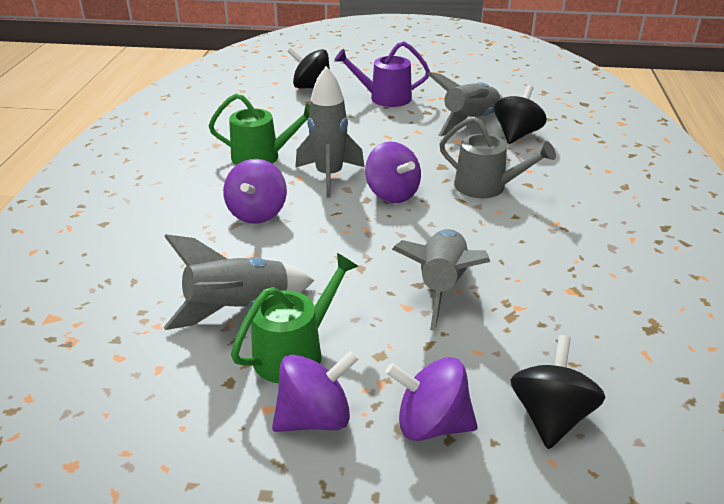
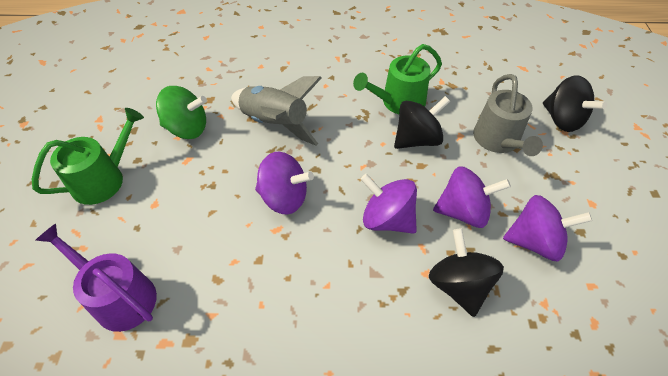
green spinning top: none = 0 -> [156,86,207,139] = 1
grey rocket: [164,234,314,330] [295,66,364,198] [392,229,490,331] [428,72,503,136] = 4 -> [231,76,322,146] = 1

